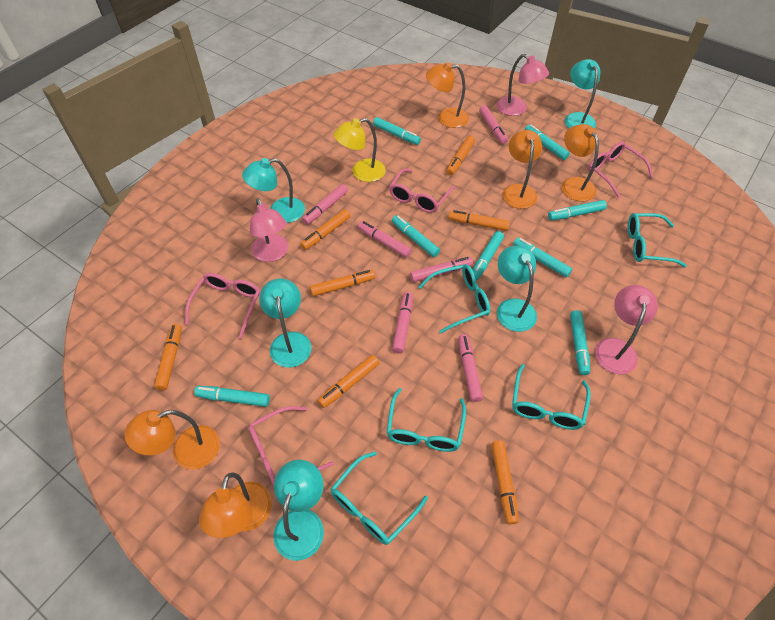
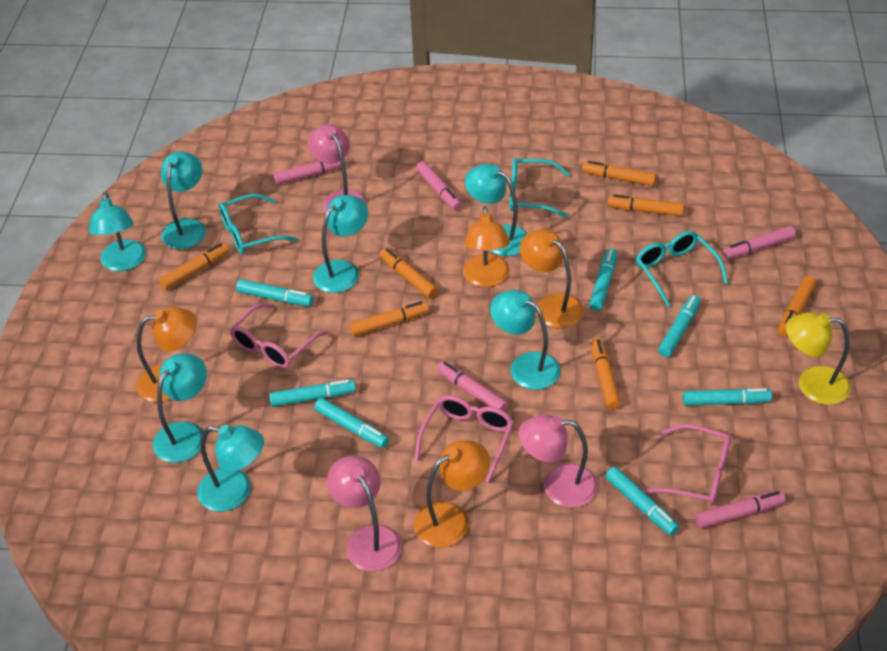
orange lamp: [124,410,220,470] [199,472,272,538] [426,62,469,128] [503,130,542,209] [562,124,599,201] = 5 -> [136,307,197,402] [414,440,490,548] [463,206,510,287] [520,229,584,329] = 4
pink glasses: [185,273,260,339] [249,406,334,486] [389,169,455,213] [588,142,653,199] = 4 -> [230,303,328,369] [415,395,514,483] [642,424,731,505] = 3
pink marker: [302,184,348,225] [358,221,412,258] [392,292,413,354] [410,257,473,282] [458,334,483,402] [479,105,508,144] = 6 -> [273,160,345,185] [416,161,462,210] [437,361,508,412] [695,491,786,528] [722,226,796,259] = 5
turquoise glasses: [331,451,428,545] [387,388,466,452] [418,264,490,333] [512,364,591,430] [628,213,687,267] = 5 -> [219,194,298,254] [509,158,570,218] [636,231,728,307] = 3
turquoise lamp: [242,158,305,223] [259,278,311,368] [273,460,324,561] [497,246,537,332] [565,59,601,128] = 5 -> [89,192,146,272] [153,353,207,463] [161,151,206,249] [197,425,264,512] [313,195,368,293] [465,164,527,256] [490,290,560,390] = 7
turquoise marker: [194,386,270,407] [373,117,421,145] [392,215,440,257] [473,231,504,280] [513,238,572,278] [525,125,570,160] [548,200,607,221] [570,310,590,375] = 8 -> [236,279,313,306] [269,380,356,407] [314,398,389,448] [589,248,617,311] [605,467,679,536] [658,295,701,357] [683,388,772,406] = 7

